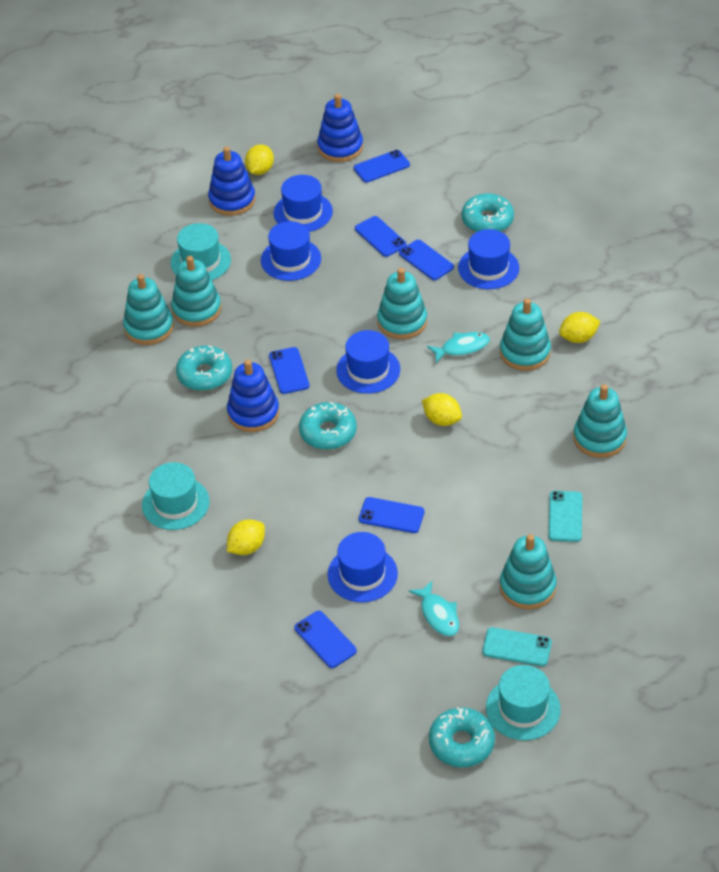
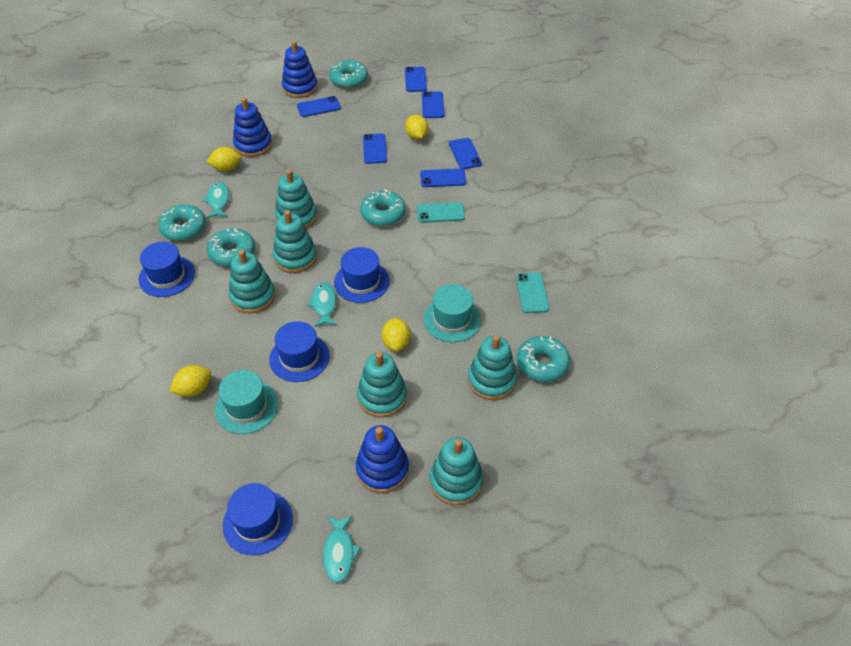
blue hat: [261,221,321,281] [274,175,333,232] [328,532,398,602] [336,330,400,394] [458,229,519,289] = 5 -> [138,242,195,297] [223,483,293,555] [269,321,330,382] [334,247,390,303] = 4
turquoise donut: [176,345,232,391] [299,402,357,450] [429,707,495,767] [461,193,514,232] = 4 -> [158,204,206,241] [207,228,255,267] [329,60,368,89] [360,189,406,226] [517,336,570,382] = 5
turquoise fish: [409,581,459,636] [427,332,490,363] = 2 -> [202,182,230,218] [307,282,337,327] [323,515,361,583] = 3
turquoise hat: [142,462,210,530] [171,223,231,280] [486,665,561,740] = 3 -> [215,370,278,434] [423,284,481,342] = 2

